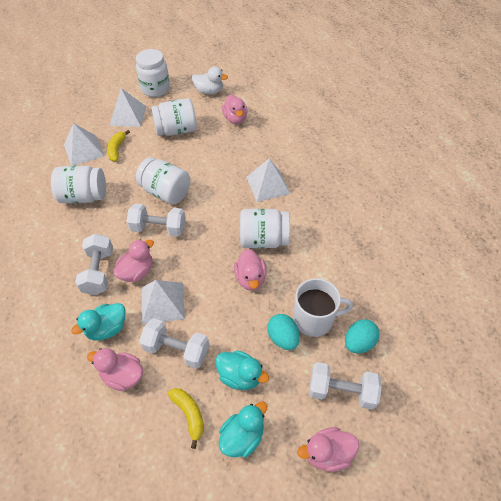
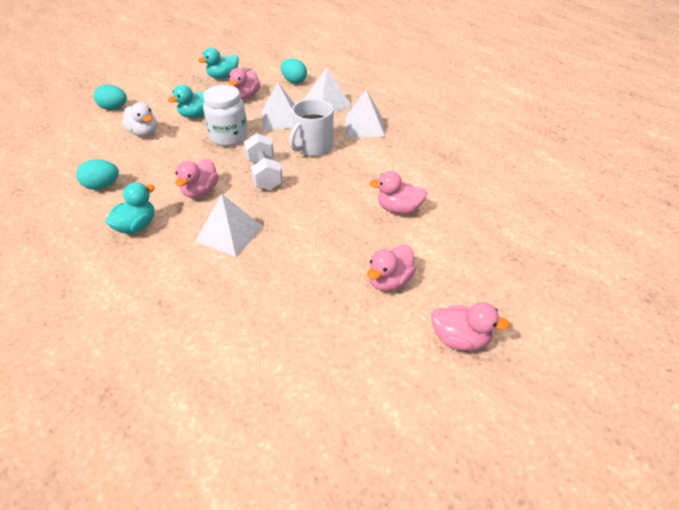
turquoise egg: [267,314,300,350] [345,319,380,353] = 2 -> [77,159,119,190] [94,85,127,110] [281,58,307,84] = 3
white dumbbell: [75,234,113,295] [126,204,186,237] [139,318,209,369] [309,362,382,410] = 4 -> [244,133,283,190] = 1
white jar: [51,166,106,203] [136,49,170,97] [136,157,190,205] [151,98,197,136] [240,209,290,248] = 5 -> [203,85,248,146] = 1
yellow banana: [107,130,130,161] [168,388,204,449] = 2 -> none = 0

